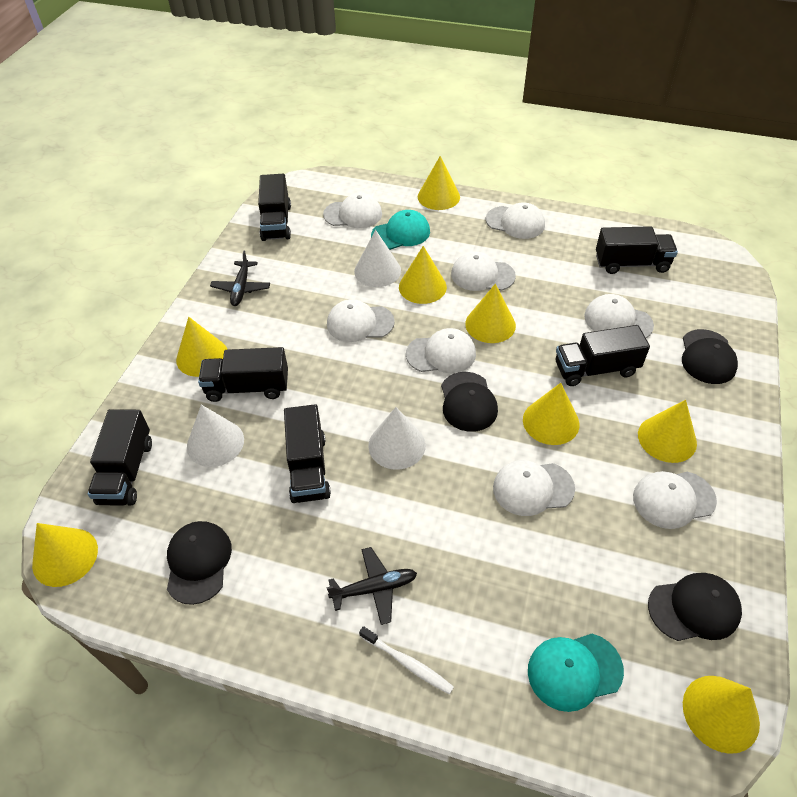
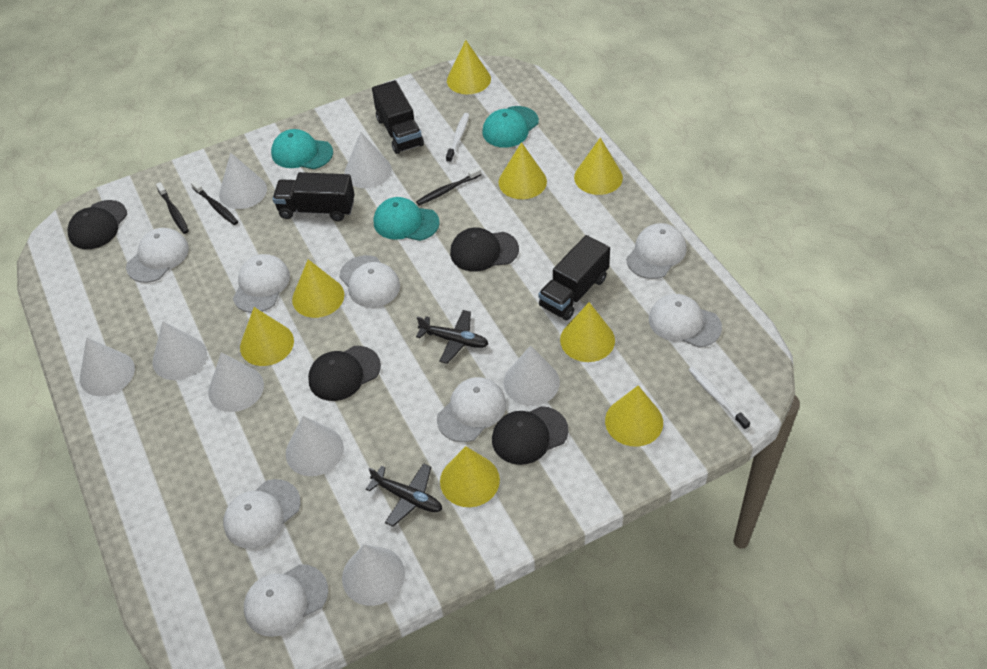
black toothbrush: none = 0 -> [156,182,189,234] [191,180,238,225] [416,167,481,205] = 3
black truck: [88,409,152,506] [198,347,288,402] [258,174,291,241] [284,404,331,503] [556,325,650,386] [596,226,678,274] = 6 -> [273,172,355,221] [372,80,424,154] [538,235,610,320] = 3
turquoise cap: [371,210,430,250] [528,634,624,712] = 2 -> [271,129,333,169] [374,197,440,241] [482,106,539,148] = 3
white cone: [187,405,244,467] [354,230,401,287] [368,407,426,470] = 3 -> [80,338,135,396] [152,321,207,380] [208,352,264,412] [219,153,267,209] [286,416,344,476] [342,544,405,606] [344,132,392,188] [504,345,560,406] = 8
white toothbrush: [359,626,454,694] = 1 -> [446,113,469,163] [688,366,750,430] = 2

